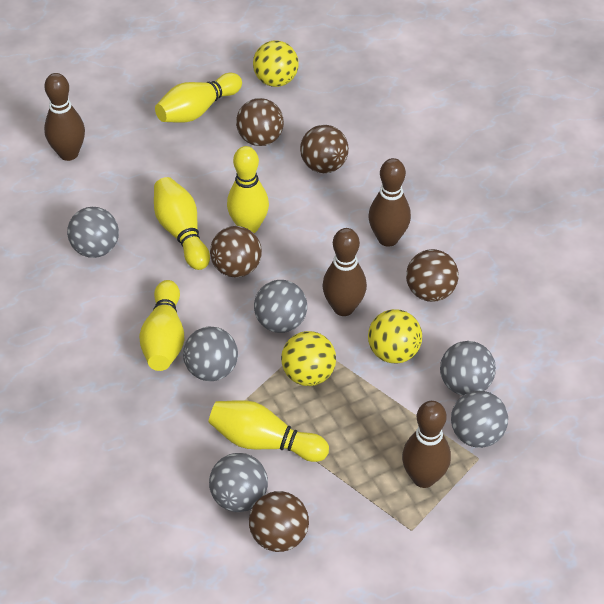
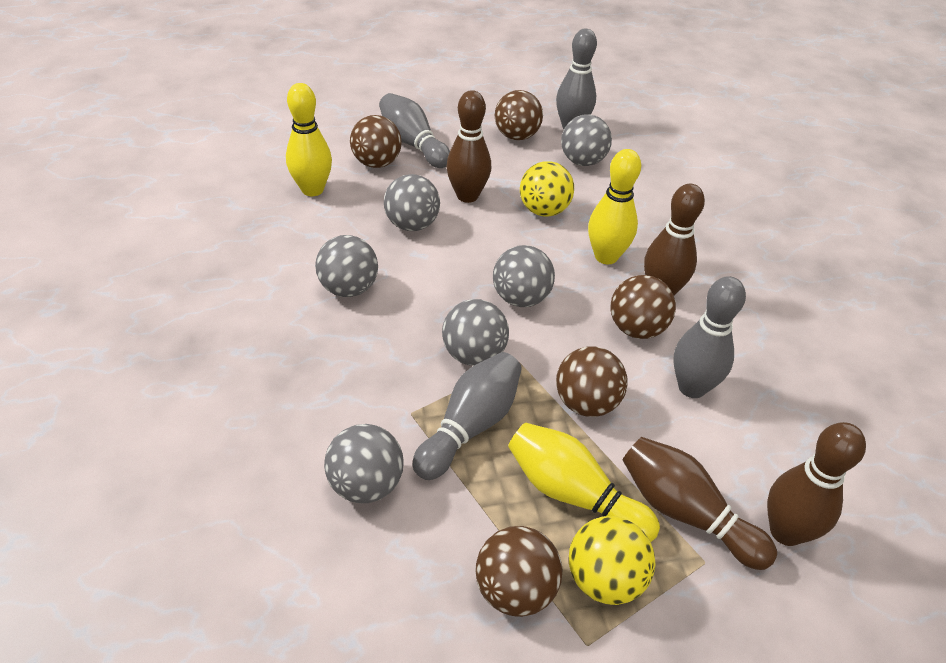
grey bowling pin: none = 0 -> [379,93,450,168] [413,352,522,480] [556,29,597,129] [673,276,746,398] = 4
yellow ball: [253,41,299,87] [281,331,336,386] [368,309,422,364] = 3 -> [520,161,574,217] [569,516,655,605] = 2
yellow bowling pin: [139,280,184,371] [154,177,210,270] [155,73,242,123] [208,400,329,462] [227,146,269,233] = 5 -> [286,83,332,196] [508,423,660,542] [588,149,641,264] = 3

